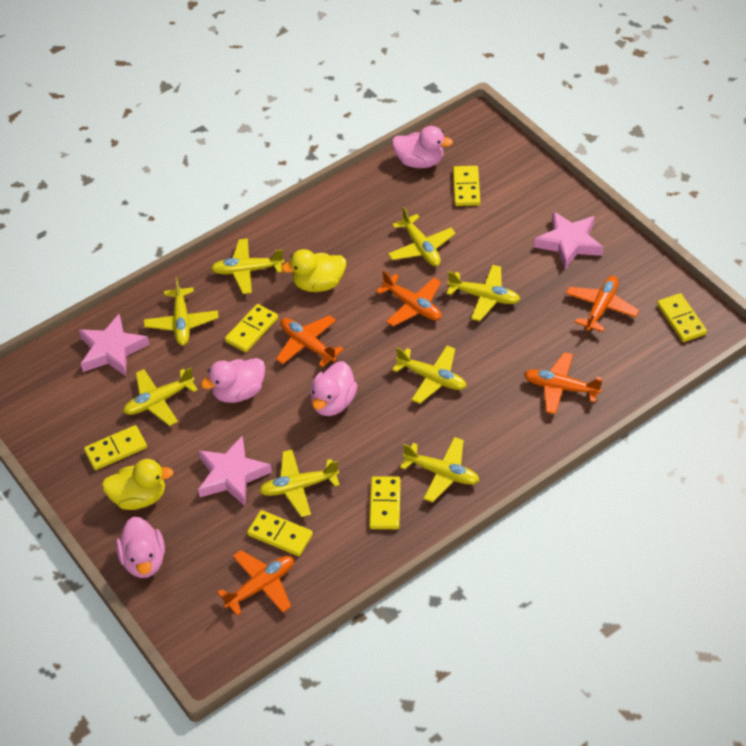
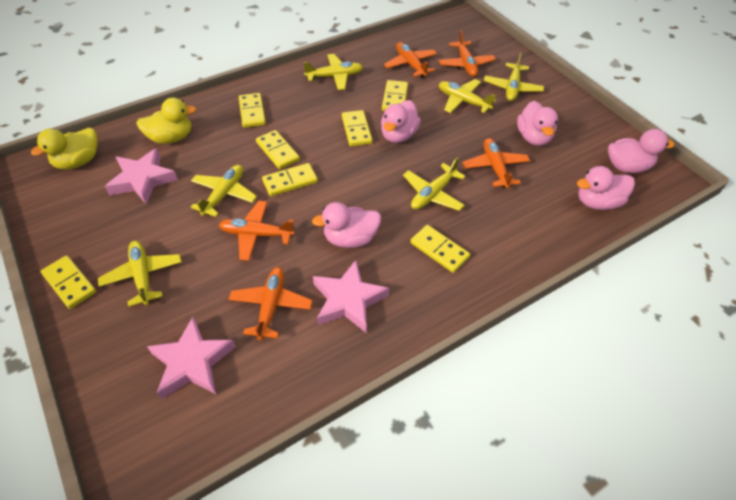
pink duck: [116,517,165,578] [201,358,265,403] [310,361,358,416] [392,126,453,168] = 4 -> [312,202,381,248] [381,100,421,143] [517,101,558,146] [577,166,635,210] [608,129,675,173] = 5
yellow domino: [84,425,147,470] [225,304,278,352] [247,510,313,556] [369,476,401,529] [453,166,480,206] [657,293,707,342] = 6 -> [41,255,97,309] [239,93,266,128] [256,130,300,169] [262,163,318,196] [342,110,373,146] [382,80,408,111] [410,225,470,273] = 7
yellow plane: [123,368,198,426] [144,277,219,346] [211,238,284,294] [259,450,340,517] [388,207,456,266] [392,346,467,404] [400,437,480,503] [446,265,520,321] = 8 -> [98,241,182,307] [191,165,257,217] [303,54,363,90] [403,157,466,211] [439,79,496,113] [484,53,544,101] = 6

